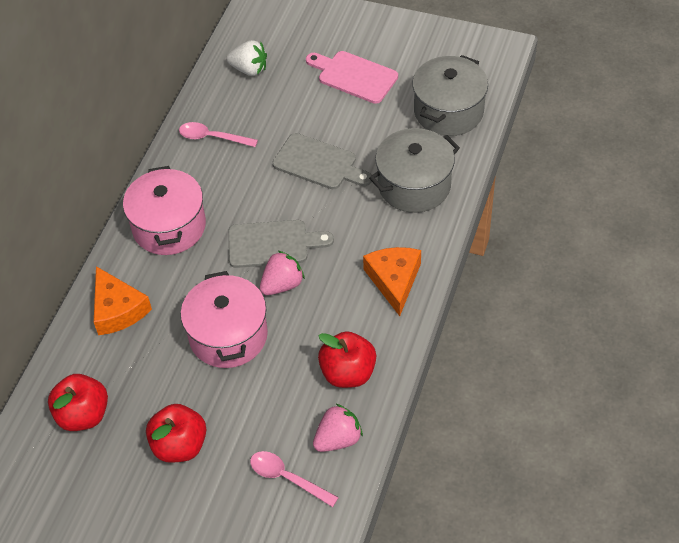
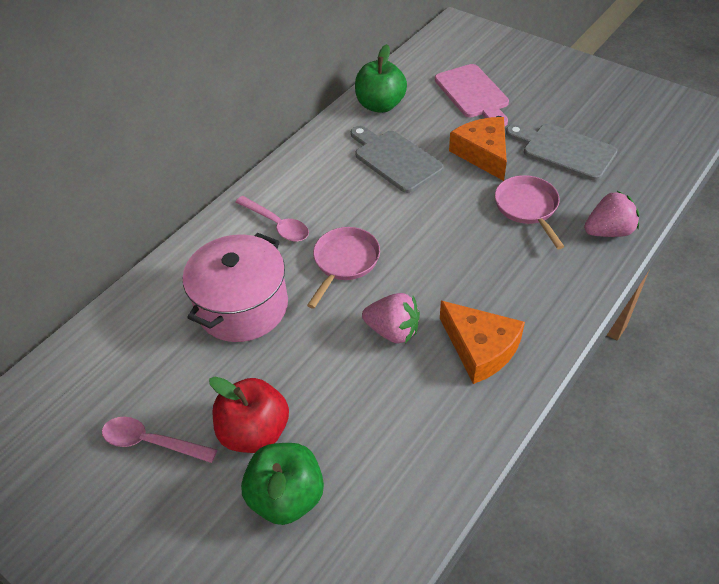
green apple: none = 0 -> [241,443,324,525] [355,44,407,113] = 2
grey pot: [369,128,460,213] [412,55,488,136] = 2 -> none = 0
pink pan: none = 0 -> [307,227,380,309] [495,175,565,249] = 2
pink pot: [123,166,206,255] [181,271,268,368] = 2 -> [183,233,288,342] = 1
red apple: [48,374,108,431] [146,404,206,463] [318,331,376,388] = 3 -> [209,377,289,453] = 1
white strawberry: [227,40,267,76] = 1 -> none = 0

